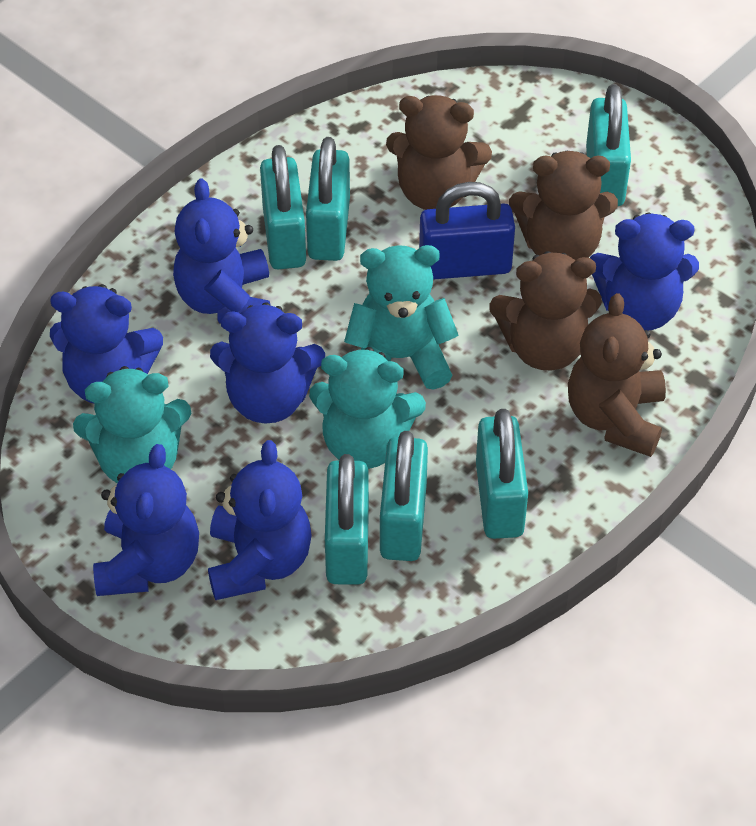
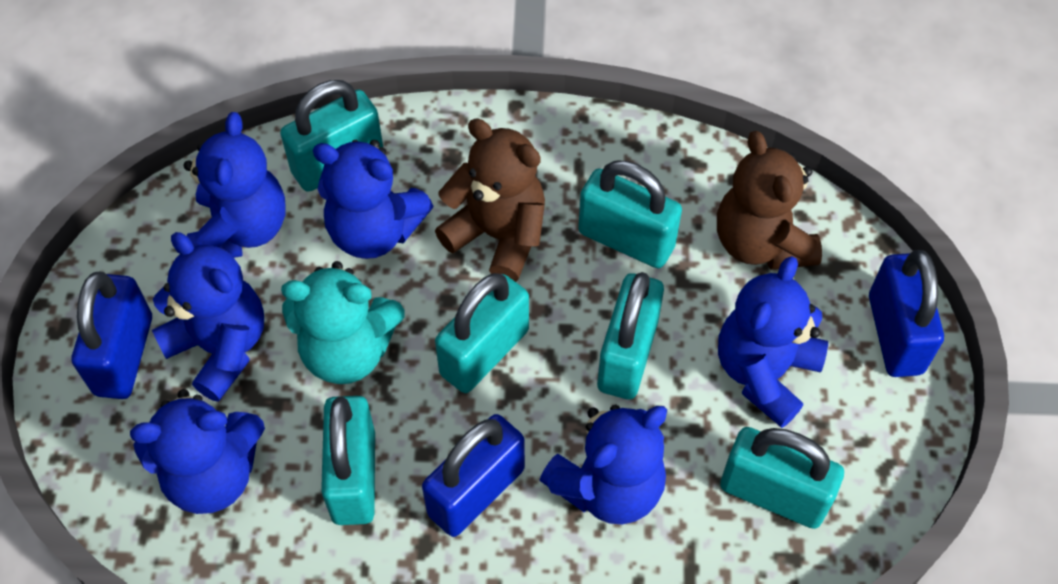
blue padlock: [419,182,515,280] = 1 -> [71,272,152,399] [422,414,525,537] [869,250,944,377] = 3
brown teddy bear: [386,95,492,210] [489,251,602,371] [509,151,618,261] [568,293,666,457] = 4 -> [435,119,545,282] [717,131,822,270] = 2
turquoise teddy bear: [73,366,191,483] [309,347,426,469] [344,245,459,390] = 3 -> [281,261,404,384] = 1

